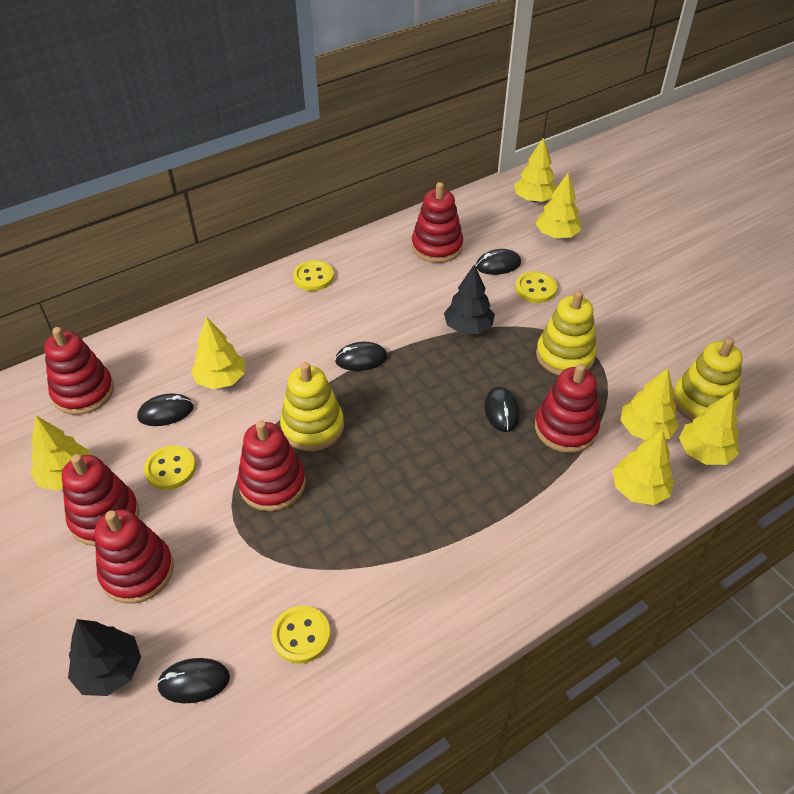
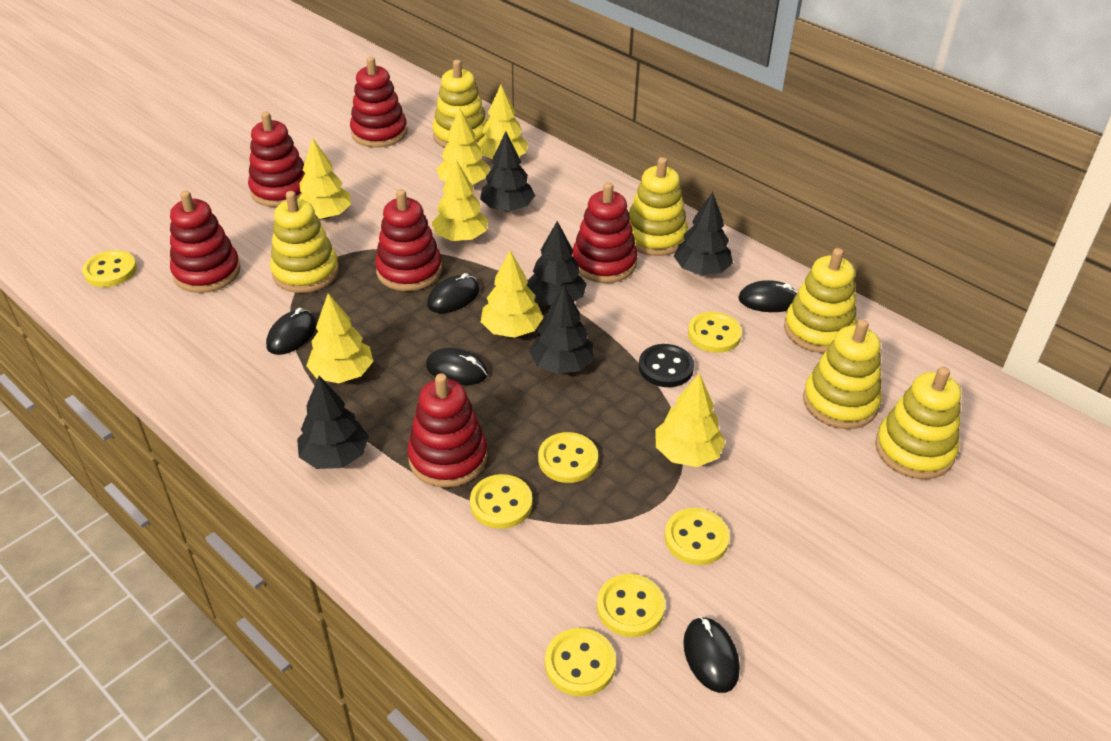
black button: none = 0 -> [639,344,694,387] = 1
black tree: [68,619,141,696] [444,265,495,334] = 2 -> [297,376,369,469] [480,132,535,212] [526,221,587,305] [529,285,594,374] [674,192,733,275] = 5
yellow button: [144,445,196,490] [272,605,330,664] [293,260,334,291] [515,271,557,303] = 4 -> [82,250,137,287] [470,474,532,529] [538,432,598,483] [545,628,616,696] [597,574,665,637] [664,508,730,565] [688,312,742,353] = 7
yellow stacking toy: [280,362,344,451] [536,290,597,375] [673,337,743,422] = 3 -> [270,191,339,293] [432,60,488,148] [629,157,688,256] [784,248,857,353] [803,319,882,429] [875,367,961,479] = 6

